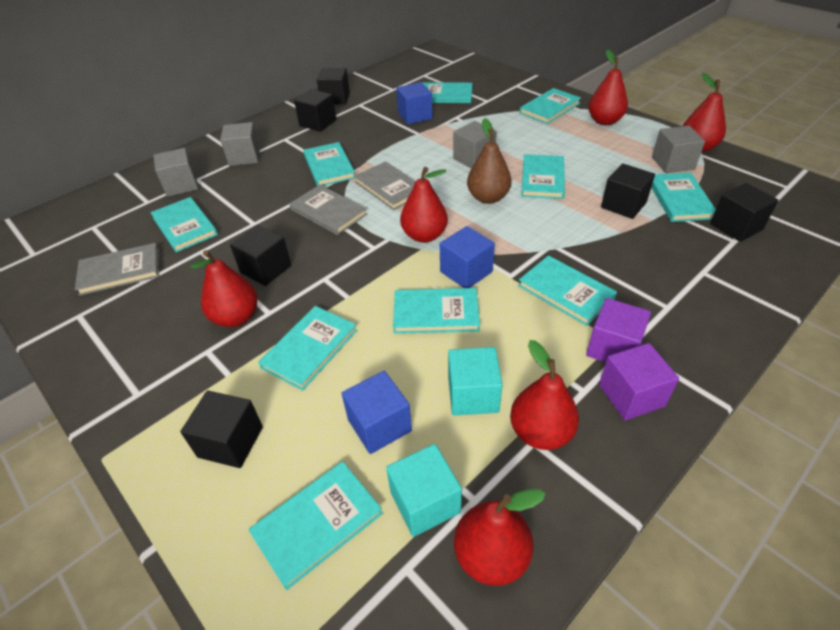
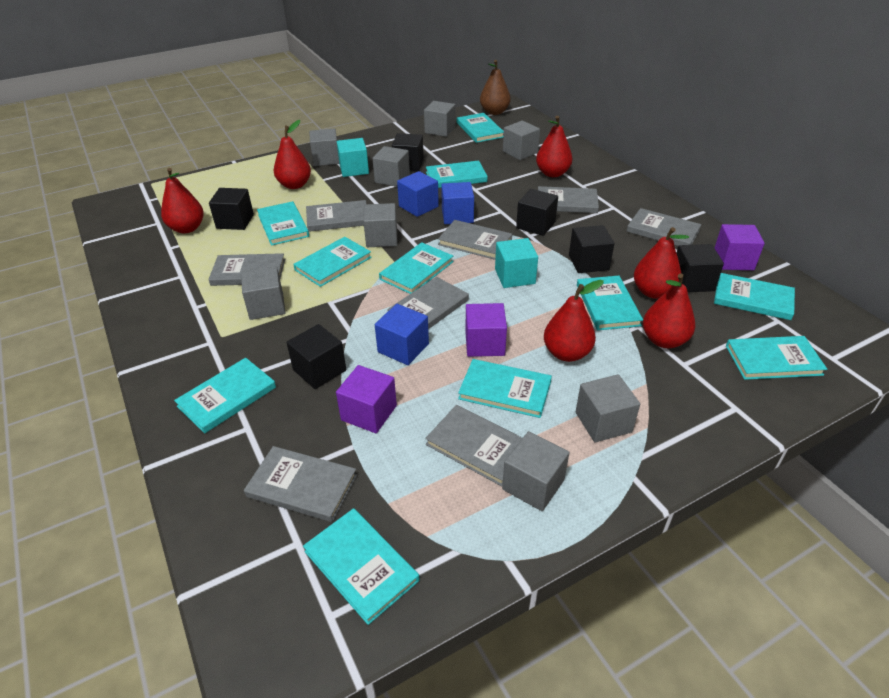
grey book: [75,243,159,296] [289,185,367,235] [354,161,416,210] = 3 -> [208,253,285,286] [244,446,357,522] [306,200,366,232] [387,277,469,329] [425,405,522,486] [438,220,512,260] [538,186,599,213] [627,208,702,246] = 8
grey cube: [153,148,199,197] [220,122,260,166] [453,121,497,169] [652,126,705,173] = 4 -> [241,266,285,320] [309,128,339,166] [363,203,397,247] [372,146,410,187] [424,101,455,137] [502,431,569,511] [503,120,540,160] [576,374,640,443] = 8
purple cube: [586,298,651,363] [599,343,679,421] = 2 -> [336,365,397,433] [465,303,507,357] [715,224,765,270] = 3
turquoise book: [150,197,218,252] [248,461,383,590] [258,306,357,391] [303,142,355,186] [393,288,480,334] [422,82,473,103] [518,255,617,326] [520,88,581,124] [521,154,565,199] [651,173,716,222] = 10 -> [174,358,276,433] [257,201,309,246] [293,237,372,287] [303,508,420,625] [379,242,454,294] [426,161,488,188] [457,113,504,143] [458,359,552,418] [577,276,643,330] [714,273,795,320] [726,336,827,380] = 11

